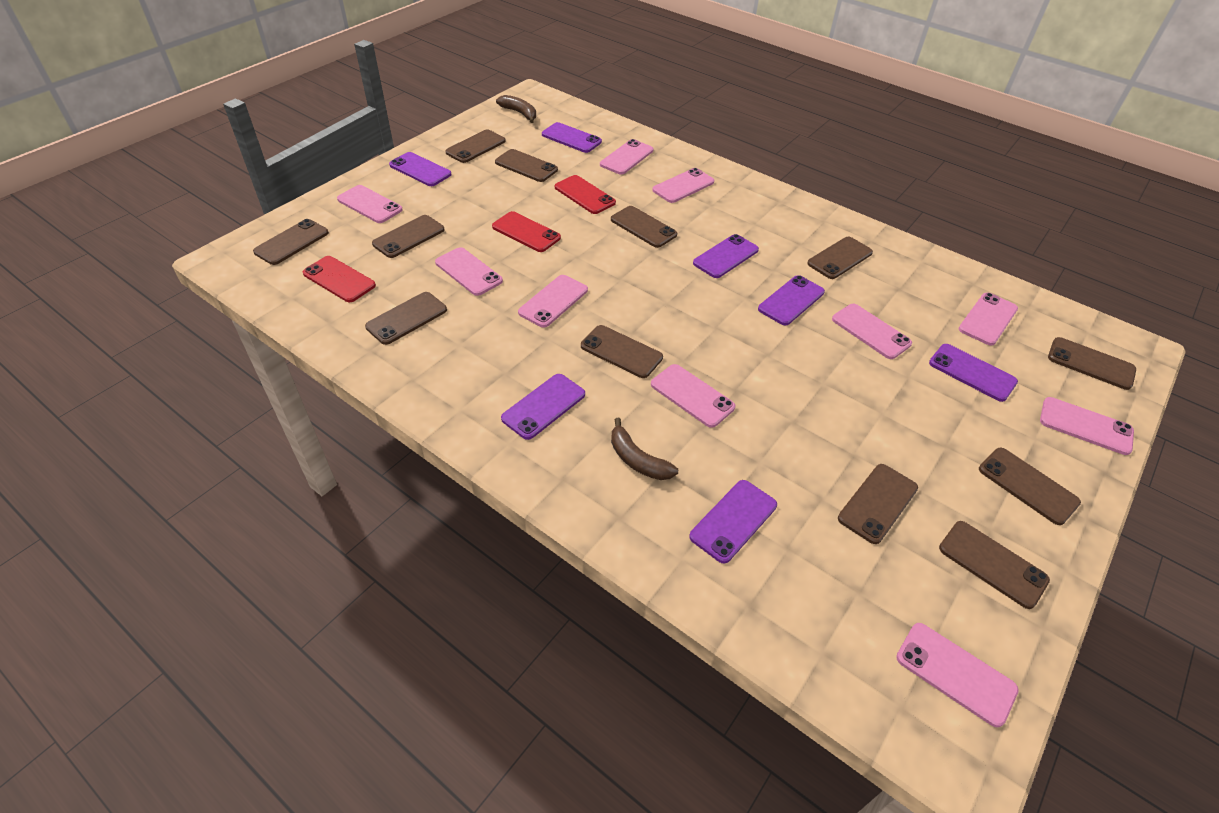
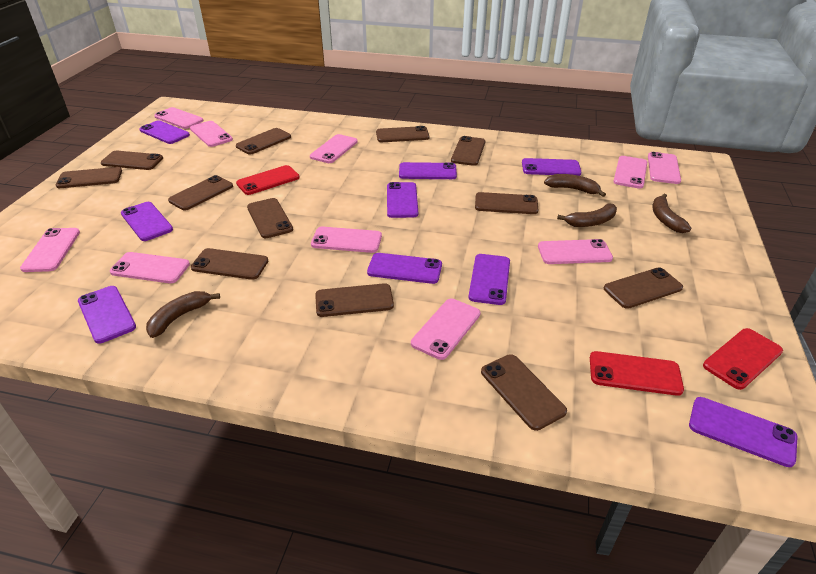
brown banana: [496,95,536,123] [611,418,678,480] = 2 -> [146,291,220,338] [544,174,606,197] [557,204,617,227] [652,194,691,233] = 4
purple phone: [389,152,452,186] [501,374,585,440] [542,122,602,153] [689,480,777,564] [693,234,759,278] [758,275,825,326] [929,344,1018,402] = 7 -> [78,286,136,344] [121,202,173,241] [139,120,190,144] [367,253,442,284] [387,182,418,218] [399,162,457,179] [469,254,510,305] [522,158,581,176] [689,397,797,467] = 9

